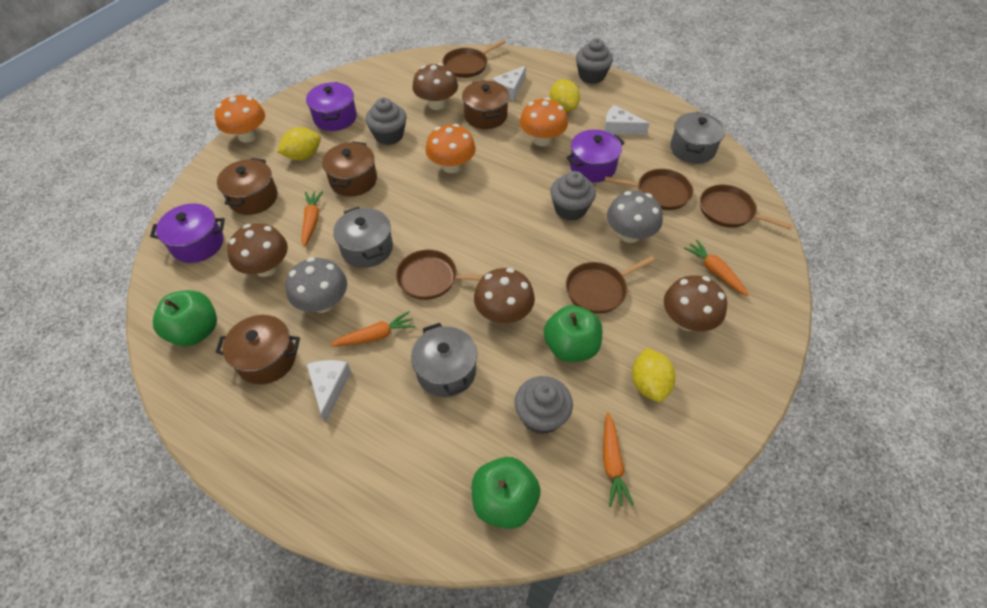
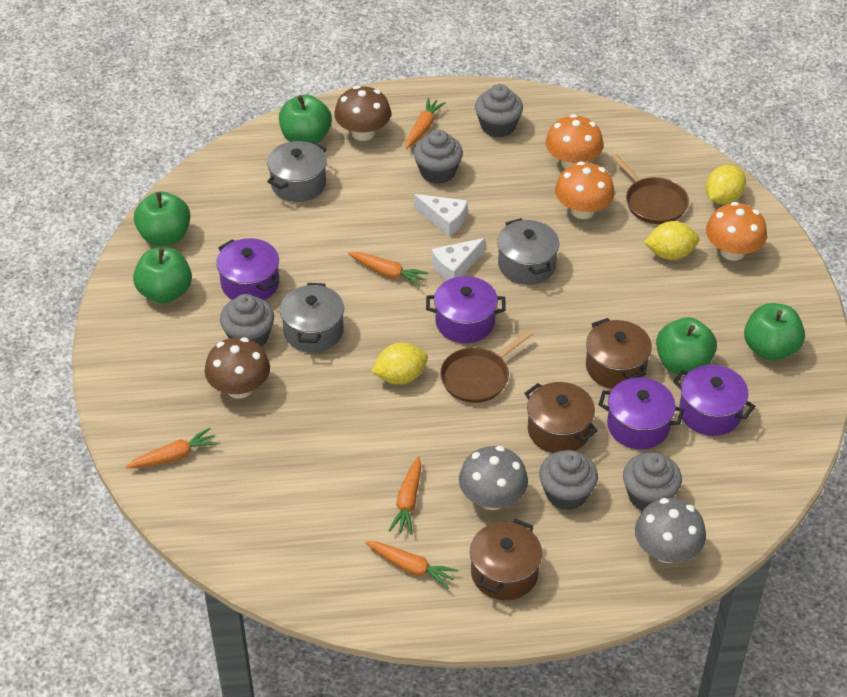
brown mushroom: [227,223,288,277] [412,63,458,110] [474,268,535,323] [664,275,727,331] = 4 -> [205,337,270,399] [334,86,391,141] = 2
brown pan: [396,250,484,300] [443,39,506,78] [566,256,655,314] [604,169,693,210] [700,184,793,230] = 5 -> [440,330,533,403] [612,155,689,224] = 2
brown pot: [215,315,300,384] [217,158,278,215] [322,141,377,197] [462,80,509,129] = 4 -> [470,519,542,600] [524,382,598,453] [586,318,652,389] = 3
green apple: [153,290,217,346] [472,457,541,529] [544,305,602,362] = 3 -> [133,247,192,303] [134,192,190,246] [279,94,332,143] [656,317,717,375] [744,303,805,361] = 5
grey cupcake: [365,98,407,145] [515,376,573,434] [550,171,596,221] [576,39,613,84] = 4 -> [220,294,274,346] [413,129,463,184] [475,84,523,138] [539,450,598,510] [623,452,682,511] = 5
orange carrot: [301,191,323,247] [330,311,416,346] [603,412,634,507] [684,240,749,296] = 4 -> [126,428,218,468] [348,252,428,287] [365,541,458,589] [388,456,421,535] [405,98,446,149] = 5
purple pot: [150,203,225,263] [306,82,357,131] [566,129,625,182] = 3 -> [216,238,279,300] [426,276,506,343] [598,377,684,449] [673,365,755,436] = 4
white cheese: [307,360,351,423] [492,66,526,101] [604,105,650,135] = 3 -> [414,194,468,236] [431,238,485,280] = 2

